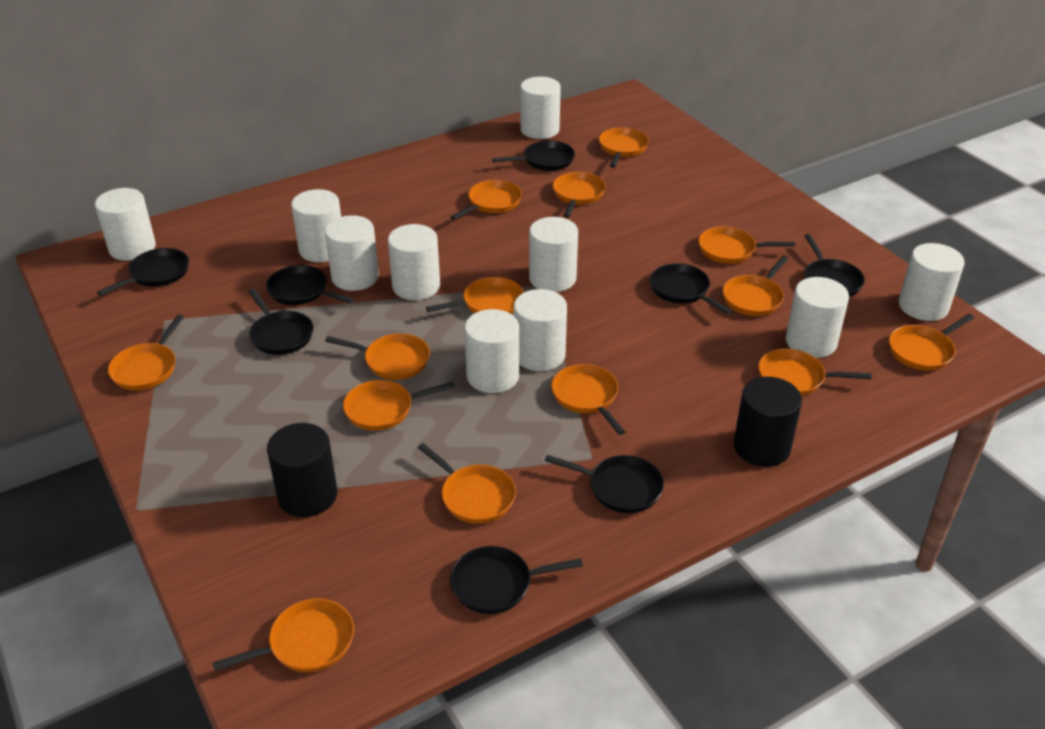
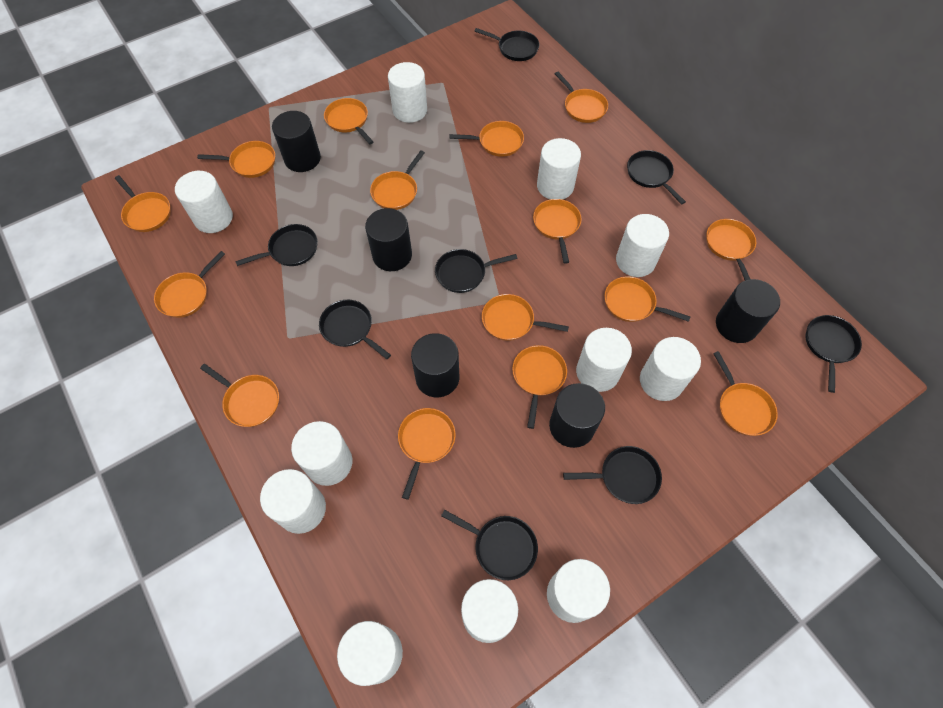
black cylinder: [267,423,337,517] [733,377,802,467] = 2 -> [272,111,321,172] [365,208,412,271] [411,333,459,397] [549,383,605,448] [716,279,780,343] = 5
orange pan: [108,315,184,390] [213,599,354,672] [325,333,430,380] [343,380,455,431] [418,443,516,524] [426,277,524,314] [450,180,522,220] [551,364,625,435] [553,172,606,218] [599,127,649,168] [698,227,795,264] [723,256,789,316] [758,349,871,396] [889,314,974,371] = 14 -> [115,175,171,232] [154,251,225,318] [197,141,275,178] [200,364,279,427] [324,98,374,144] [370,150,425,210] [398,408,456,500] [450,121,524,157] [482,294,569,341] [512,345,567,429] [533,199,582,264] [555,72,608,123] [604,276,690,322] [706,219,756,281] [713,351,778,436] = 15
white cylinder: [95,188,156,261] [291,189,341,262] [325,215,379,291] [388,224,440,300] [464,309,519,393] [514,289,567,371] [520,77,561,139] [529,217,578,292] [786,277,849,358] [899,243,965,321] = 10 -> [175,171,233,233] [260,469,326,534] [291,421,352,486] [337,621,403,686] [388,62,427,123] [461,579,518,643] [537,138,581,200] [547,559,610,623] [576,328,632,392] [616,214,669,277] [640,337,701,401] = 11

